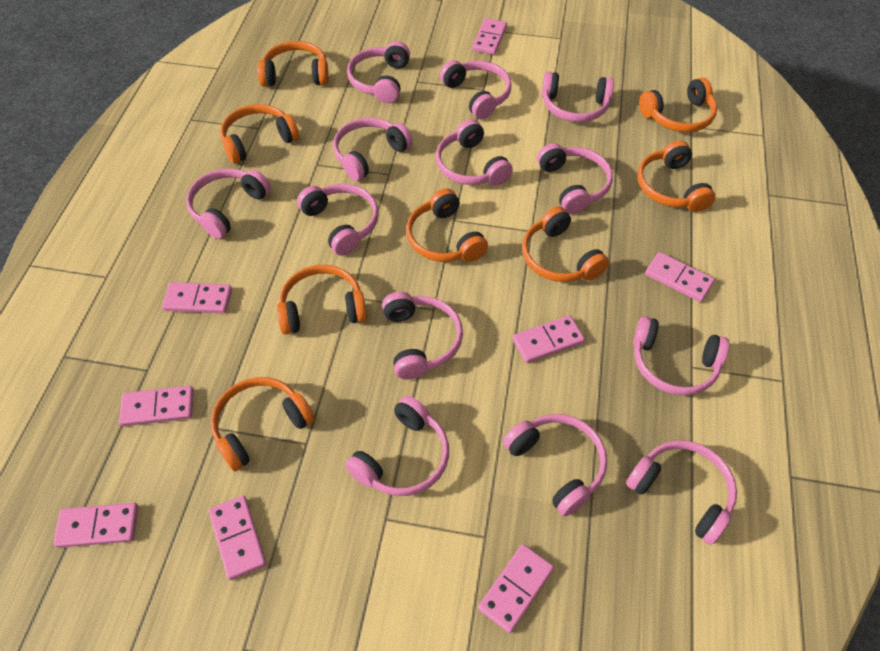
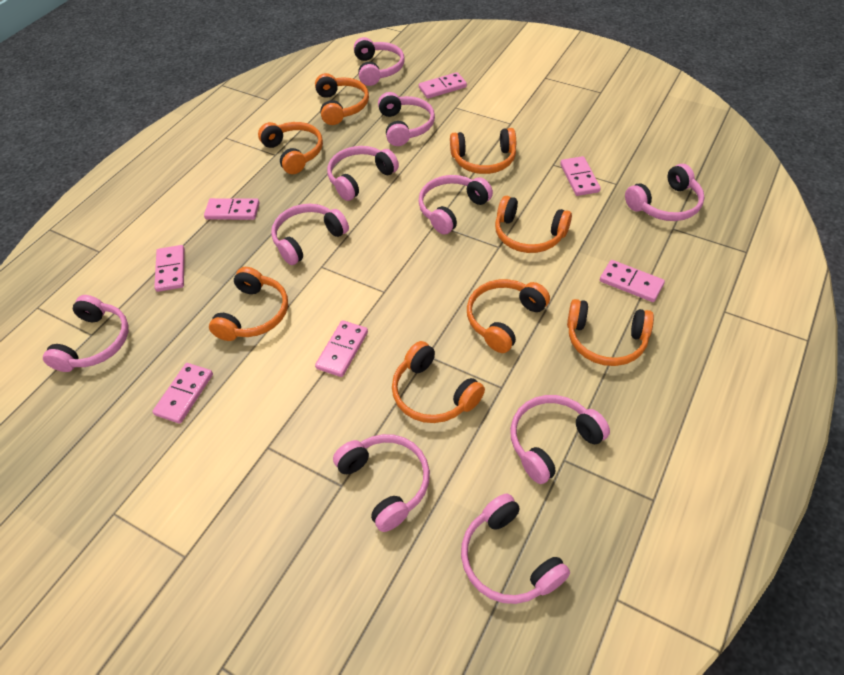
pink domino: [53,503,138,548] [119,386,194,426] [162,282,232,313] [209,495,266,580] [472,18,507,55] [478,544,554,633] [512,315,585,363] [645,252,715,302] = 8 -> [152,363,213,424] [154,245,185,292] [204,198,260,220] [315,320,368,377] [419,72,467,99] [560,156,601,196] [600,260,665,302] = 7
pink headphones: [186,168,271,239] [297,184,379,256] [333,118,413,181] [345,396,449,496] [347,41,410,103] [382,292,463,380] [436,119,513,186] [440,60,512,119] [503,414,607,516] [537,143,613,214] [542,72,614,122] [626,440,737,545] [633,316,730,396] = 13 -> [43,295,129,372] [271,204,349,265] [327,146,399,201] [333,434,430,532] [354,37,405,86] [378,92,435,146] [418,175,493,234] [461,494,570,604] [510,395,610,484] [625,164,705,221] = 10

